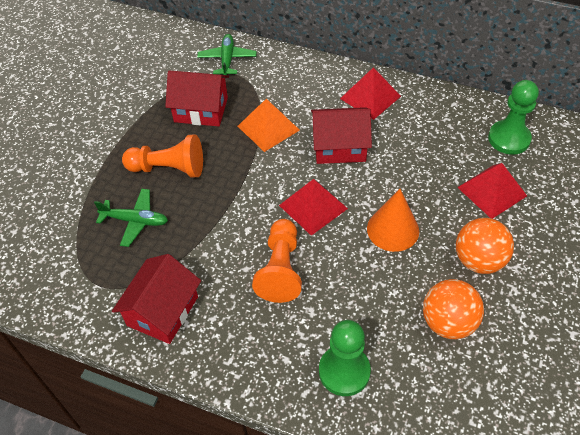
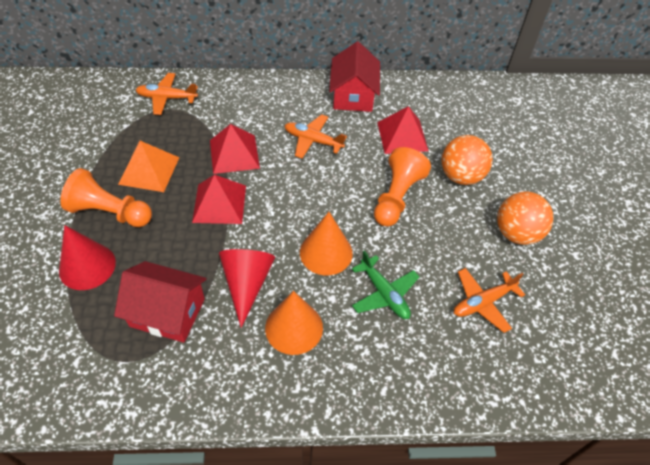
green pawn: [319,320,371,396] [488,80,539,155] = 2 -> none = 0
green plane: [94,189,168,247] [197,34,257,75] = 2 -> [352,250,419,319] = 1
orange cone: [367,189,419,252] = 1 -> [265,291,323,355] [300,212,353,275] = 2
orange plane: none = 0 -> [136,73,198,115] [284,114,347,159] [454,268,525,333] = 3
red cone: none = 0 -> [59,225,116,290] [219,249,275,328] = 2
red house: [112,254,201,344] [165,71,229,126] [311,107,372,164] = 3 -> [114,261,207,343] [329,42,380,112] = 2

